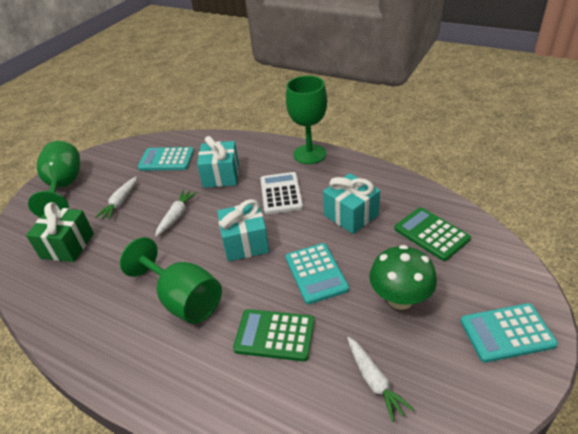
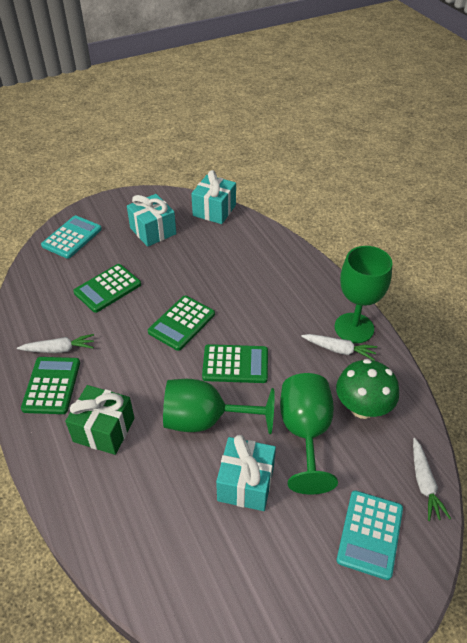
green calculator: [233,309,315,362] [395,207,471,261] = 2 -> [21,357,80,414] [73,264,141,313] [148,296,215,351] [202,344,268,383] = 4
turquoise calculator: [138,147,194,171] [285,243,349,304] [460,303,558,363] = 3 -> [41,215,102,259] [336,491,403,580] = 2
white calculator: [260,172,303,214] = 1 -> none = 0

